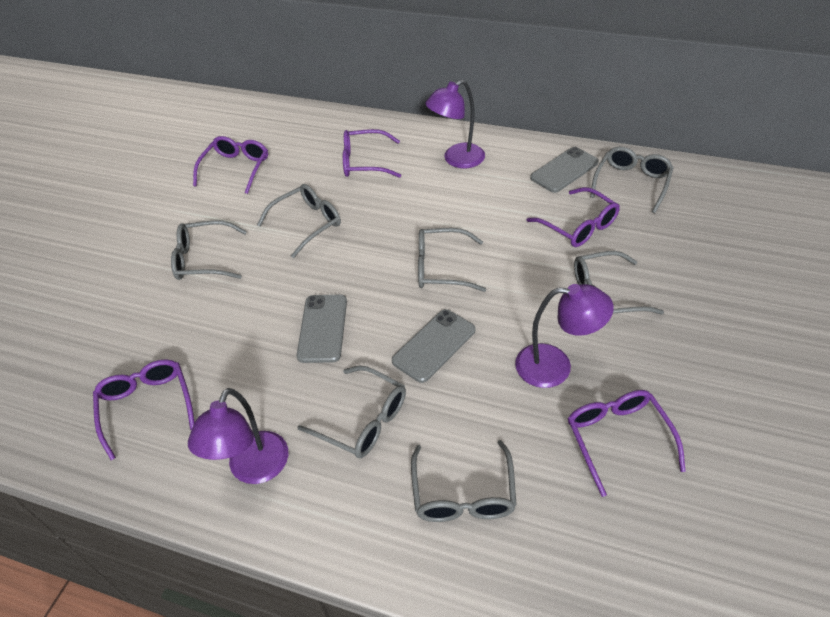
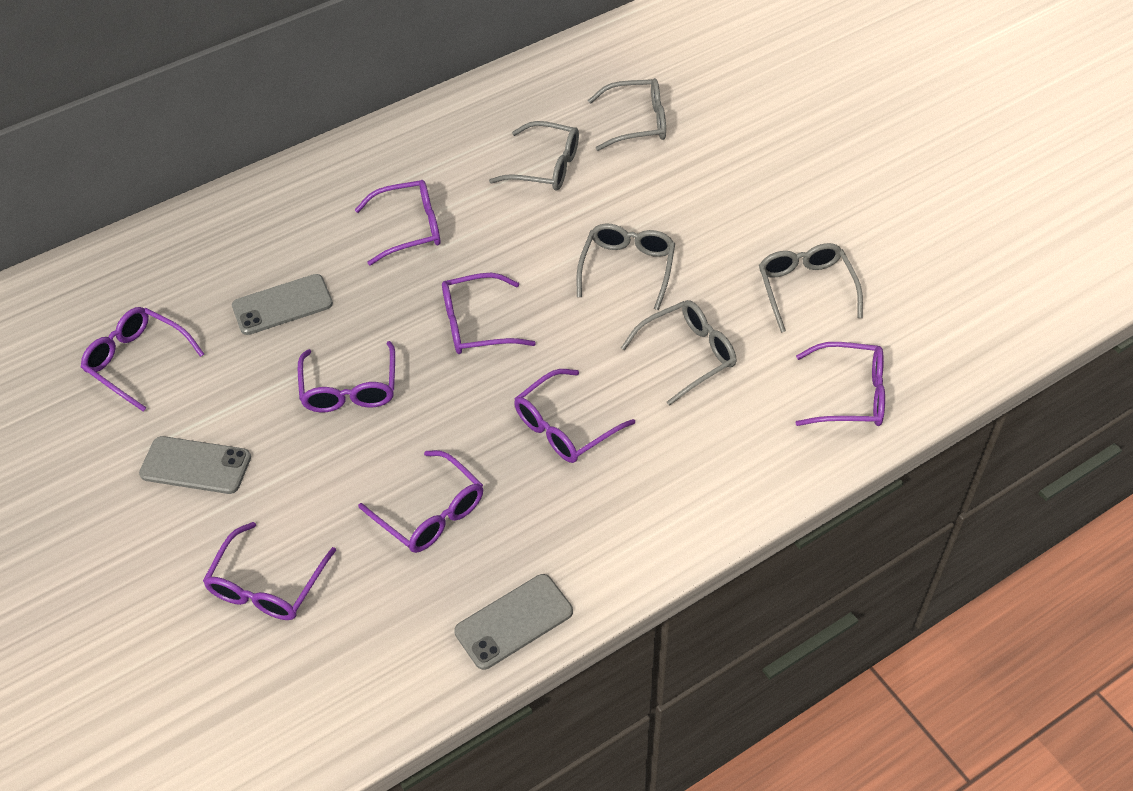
grey glasses: [171,220,247,280] [257,184,341,258] [297,366,406,458] [411,440,517,522] [418,228,486,292] [574,251,664,314] [590,147,674,213] = 7 -> [489,121,579,191] [577,223,675,310] [588,78,666,151] [621,300,736,406] [759,243,863,333] = 5
purple glasses: [93,359,195,460] [193,136,268,194] [343,129,401,178] [526,187,620,247] [568,390,686,497] = 5 -> [81,307,204,412] [203,522,336,620] [298,341,395,412] [355,180,440,266] [358,450,483,553] [442,273,536,354] [514,369,635,463] [795,342,885,426] = 8
purple lamp: [188,388,288,484] [425,80,485,168] [515,284,614,388] = 3 -> none = 0

